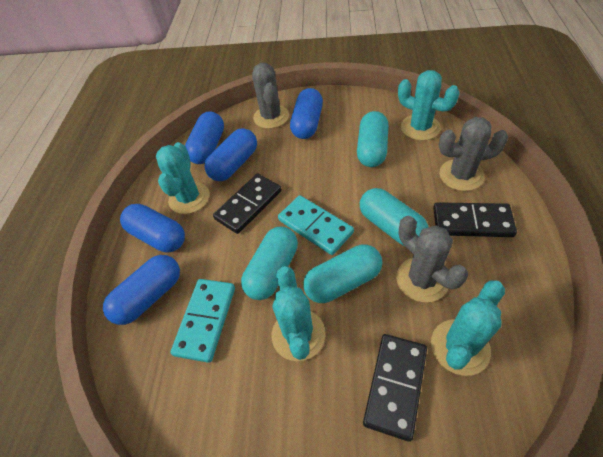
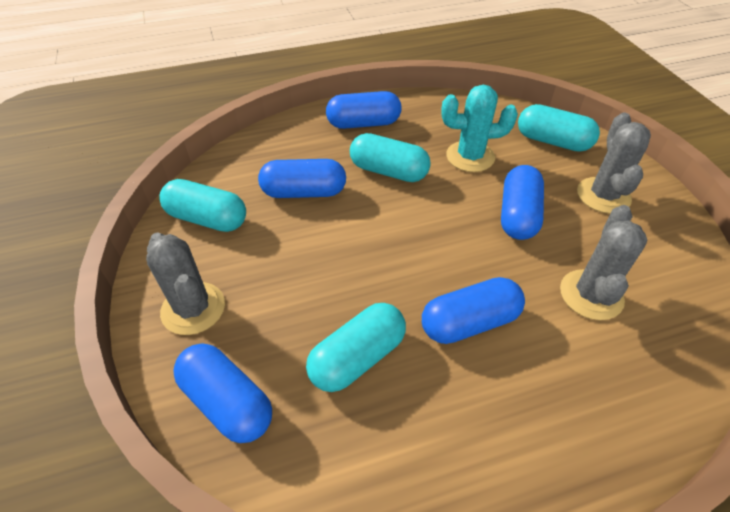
black domino: [213,174,282,234] [363,334,427,442] [433,202,517,237] = 3 -> none = 0
turquoise cactus: [156,142,210,214] [272,266,326,361] [398,70,460,141] [431,280,505,376] = 4 -> [441,85,518,172] = 1
turquoise domino: [170,279,235,363] [278,195,354,255] = 2 -> none = 0

